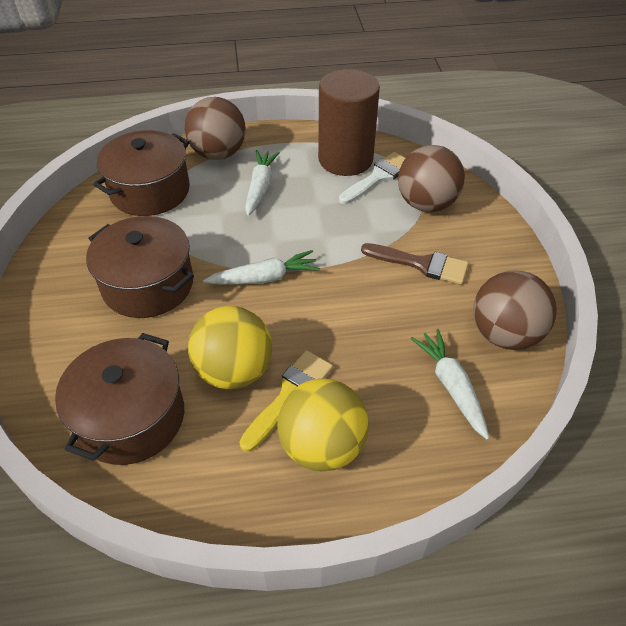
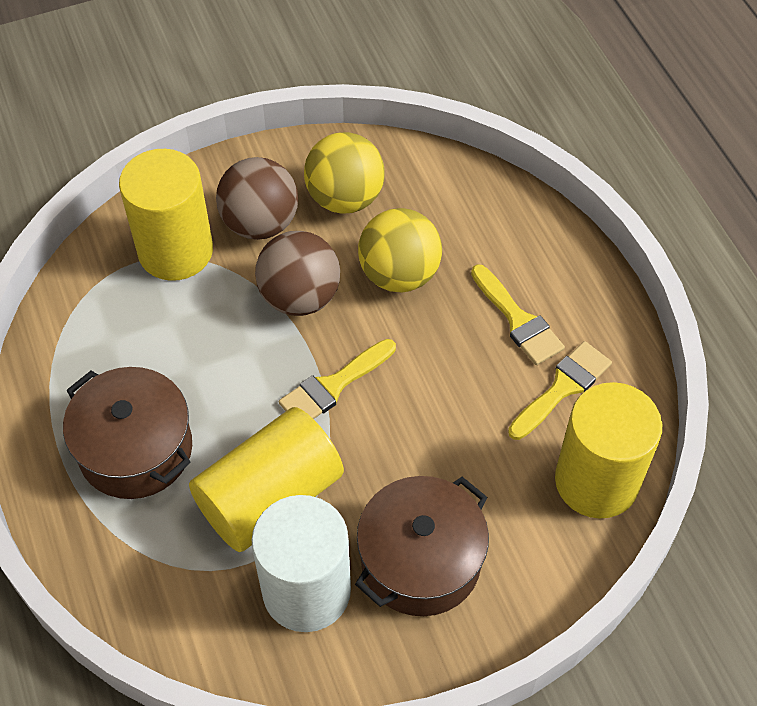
brown ball: [185,97,246,160] [398,145,465,212] [473,271,557,350] = 3 -> [216,157,298,240] [255,231,340,316] = 2
brown brush: [361,243,469,284] = 1 -> none = 0
brown cylinder: [318,69,380,176] = 1 -> none = 0
brown pot: [55,333,184,465] [86,216,194,318] [93,130,190,216] = 3 -> [63,367,192,499] [355,476,489,616] = 2
white brush: [339,152,406,204] = 1 -> none = 0
white carrot: [203,250,320,285] [245,150,280,216] [411,329,490,440] = 3 -> none = 0
white cylinder: none = 0 -> [252,495,351,632] = 1
yellow brush: [239,350,333,452] = 1 -> [279,339,396,419] [471,264,565,365] [508,341,612,440] = 3
yellow cylinder: none = 0 -> [119,149,213,281] [189,407,344,552] [555,382,662,519] = 3

